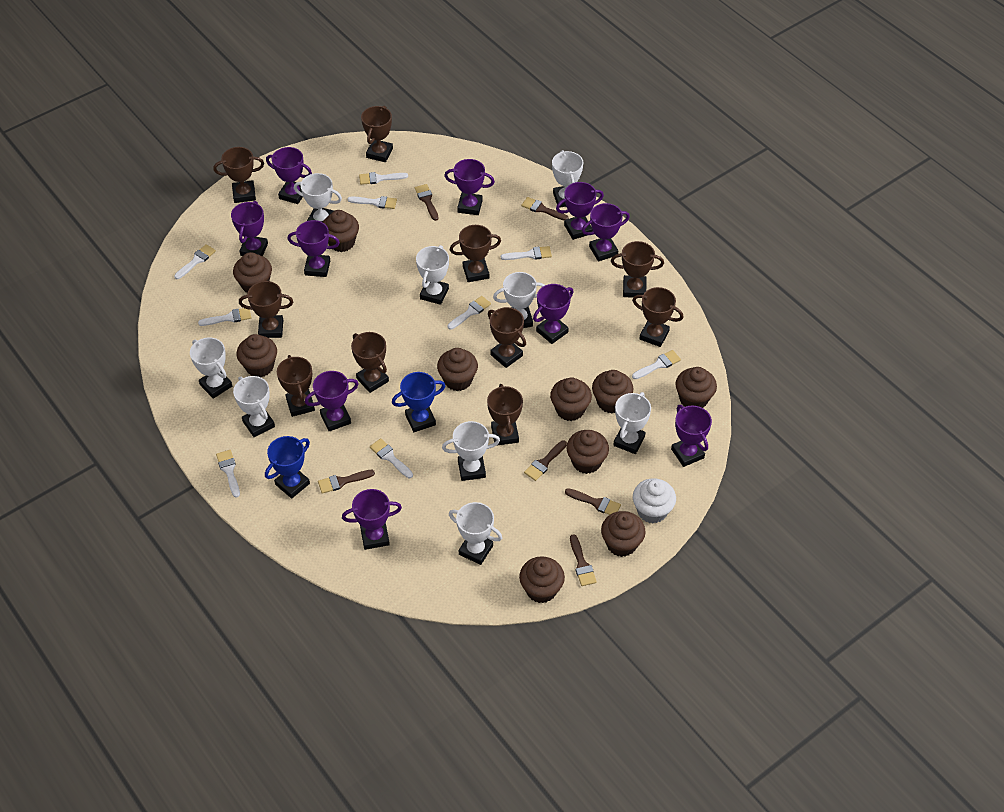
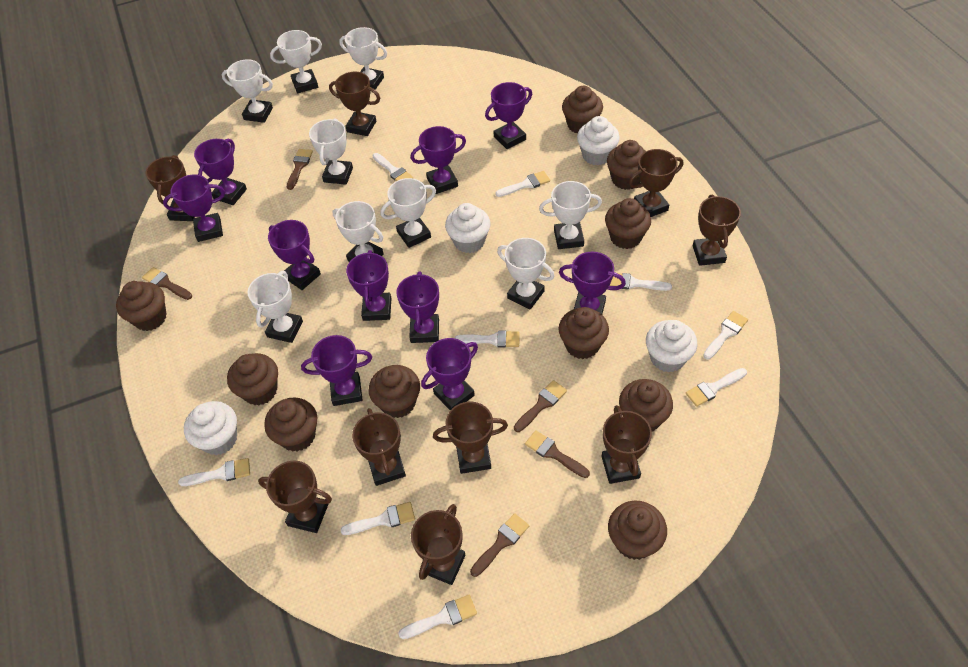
blue trophy: [265,436,310,499] [392,372,445,432] = 2 -> none = 0
brown brush: [318,470,375,494] [415,184,439,221] [521,197,569,220] [524,440,567,481] [565,488,621,515] [570,534,597,586] = 6 -> [142,267,192,300] [287,149,313,190] [470,513,529,577] [514,380,567,432] [525,430,590,478] = 5
brown trophy: [213,147,264,203] [239,281,293,338] [277,355,315,417] [351,332,389,393] [361,106,393,162] [450,225,501,282] [487,384,523,446] [488,307,526,368] [611,241,664,298] [632,287,684,347] = 10 -> [146,155,195,221] [258,460,332,533] [329,72,380,136] [352,408,406,486] [411,504,465,585] [433,402,508,474] [601,405,652,484] [629,149,683,217] [693,194,741,266] = 9
white cupcake: [633,478,676,524] = 1 -> [184,401,237,455] [445,203,491,253] [577,116,620,166] [646,320,697,373] = 4

